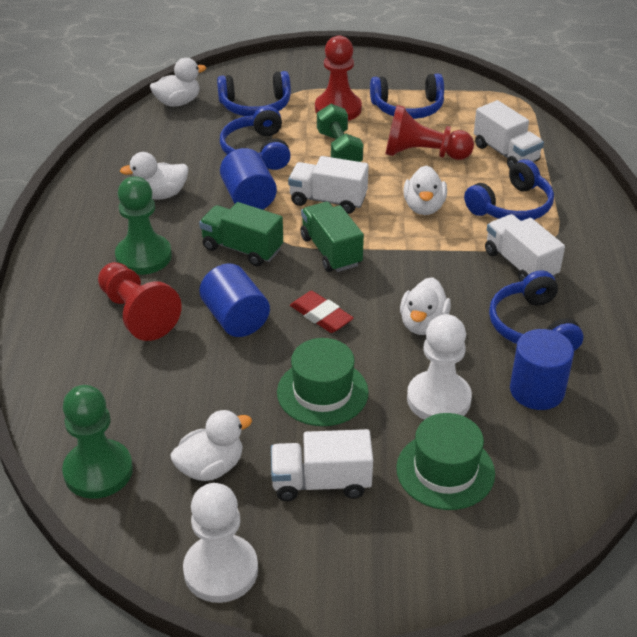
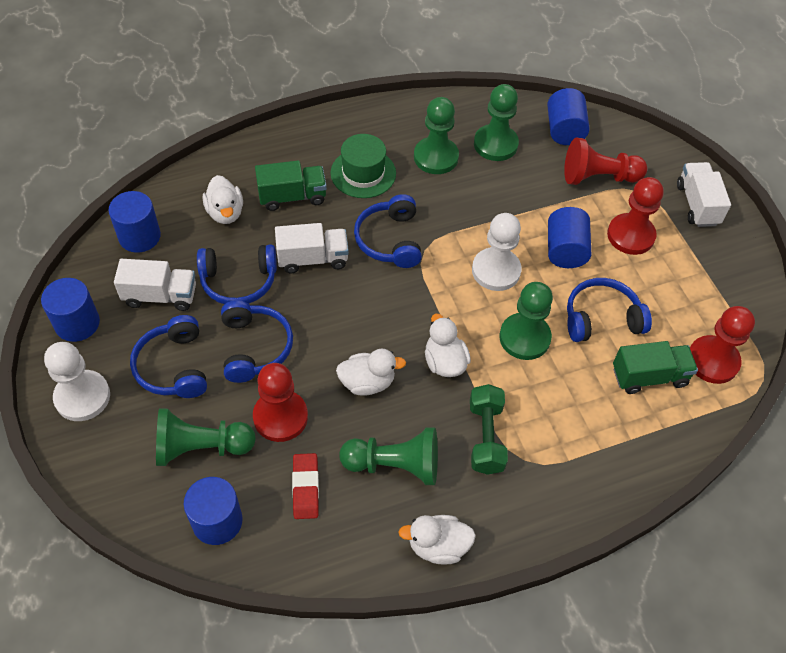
blue cylinder: [199,264,270,337] [220,148,277,210] [510,329,574,410] = 3 -> [41,278,100,342] [109,191,161,253] [184,477,242,545] [547,88,590,145] [548,207,591,268] = 5
green hat: [277,338,369,426] [396,413,495,510] = 2 -> [330,134,396,198] = 1
green pawn: [62,385,133,499] [115,176,172,275] = 2 -> [156,408,256,466] [339,427,438,485] [414,97,459,174] [474,84,519,161] [500,282,553,360] = 5
red pawn: [98,262,182,341] [315,36,362,121] [385,105,474,160] = 3 -> [253,363,308,442] [564,137,647,185] [607,177,664,255] [690,306,755,384] = 4
white duck: [120,152,188,200] [150,58,206,107] [170,410,252,481] [400,277,451,335] [403,165,447,215] = 5 -> [203,175,243,224] [336,349,406,396] [398,515,476,565] [425,314,471,377] = 4
white truck: [271,429,373,501] [288,156,369,214] [474,100,544,169] [485,214,565,282] = 4 -> [114,259,196,311] [275,223,349,273] [677,162,731,227] = 3

